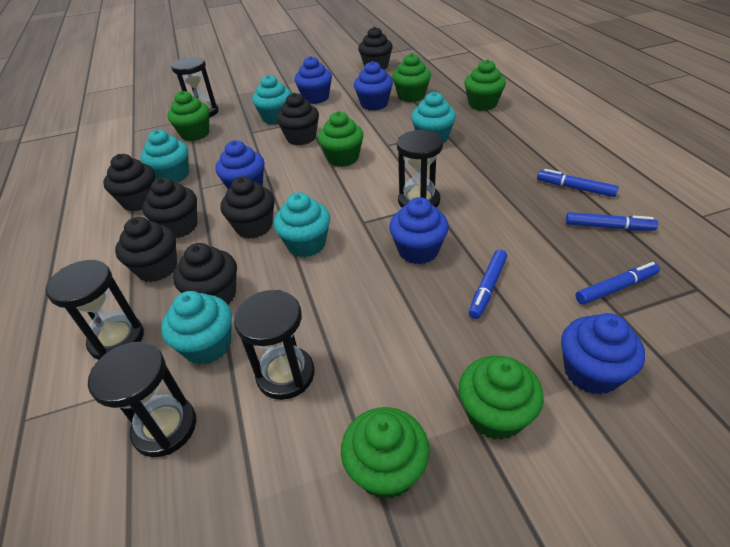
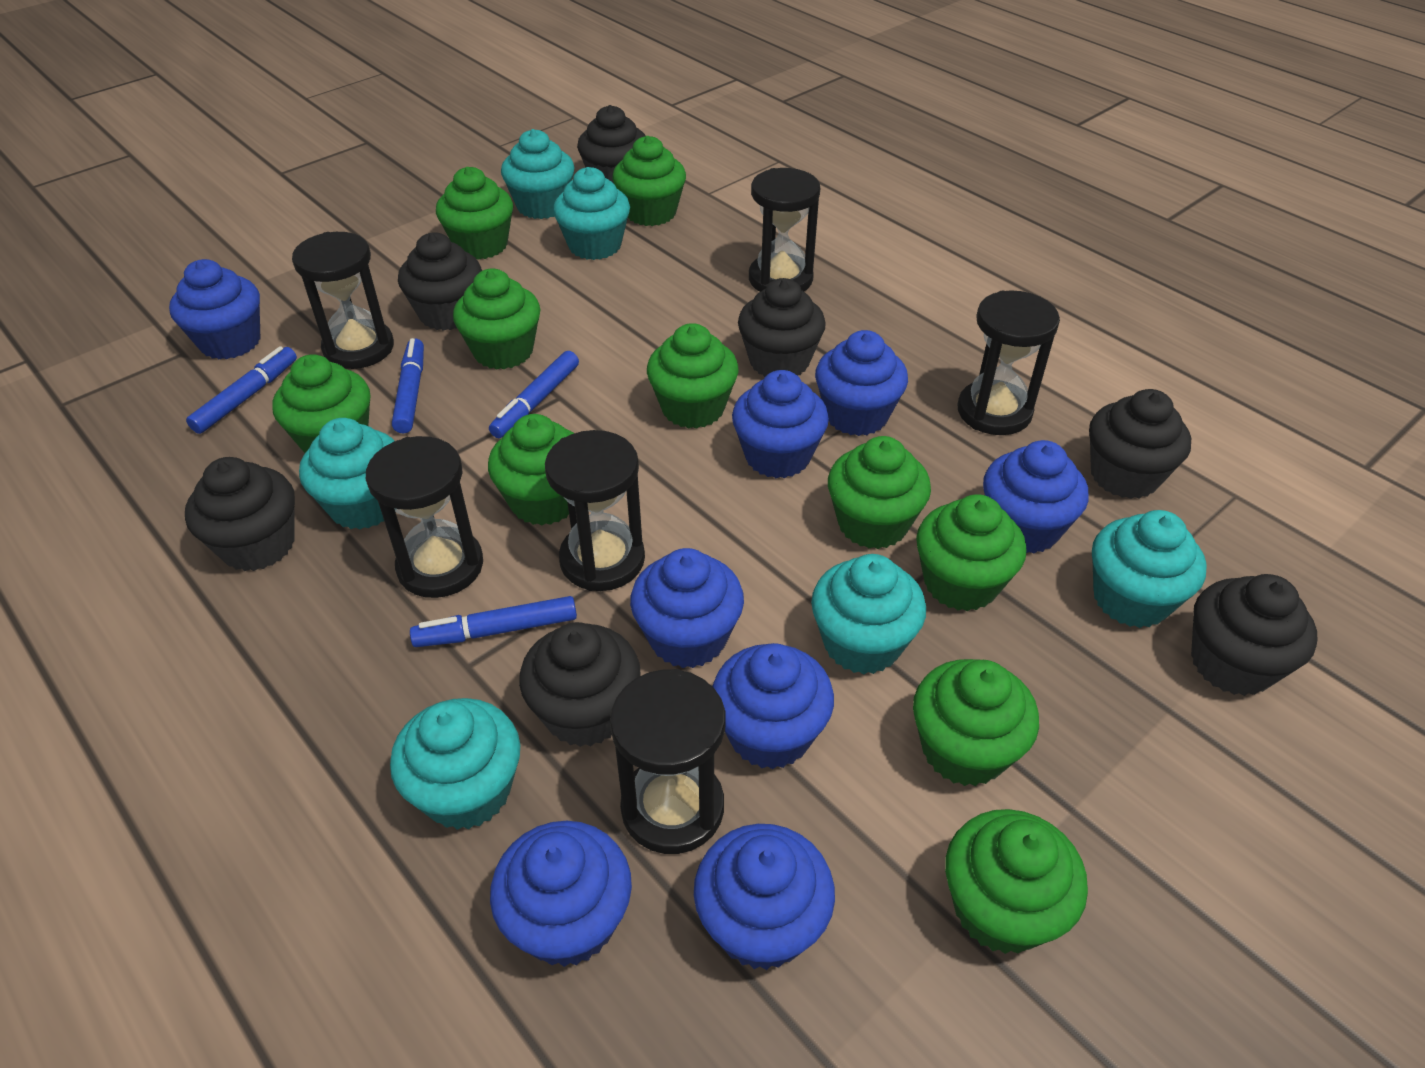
black hourglass: [46,260,144,360] [88,342,196,457] [171,57,219,118] [234,290,315,400] [397,130,443,208] = 5 -> [292,232,394,369] [366,436,483,598] [545,430,645,591] [610,669,725,854] [749,168,820,292] [957,290,1060,435] = 6
blue cupcake: [215,140,264,189] [294,56,332,104] [354,61,393,111] [389,197,449,264] [561,313,645,395] = 5 -> [169,259,260,359] [490,821,632,967] [630,548,744,668] [694,824,835,970] [712,643,834,769] [732,370,829,478] [815,330,908,436] [983,440,1089,554] = 8
green cupcake: [167,91,209,141] [318,111,364,167] [341,407,430,499] [392,53,431,102] [459,356,544,440] [464,59,506,111] = 6 -> [272,354,370,453] [436,167,513,260] [453,269,541,370] [488,414,574,526] [612,136,686,226] [647,323,739,429] [828,436,931,549] [913,659,1039,786] [916,494,1027,611] [945,809,1088,954] = 10
turquoise cupcake: [141,130,189,183] [161,291,232,365] [252,75,292,125] [274,192,330,257] [411,92,456,143] = 5 -> [299,418,394,530] [390,698,520,830] [501,129,575,219] [553,167,630,260] [811,554,926,674] [1092,510,1207,628] = 6

